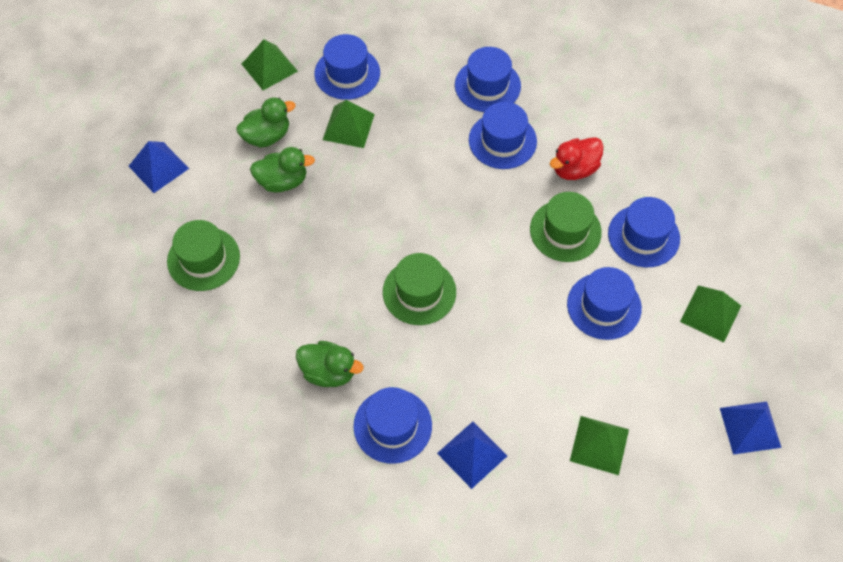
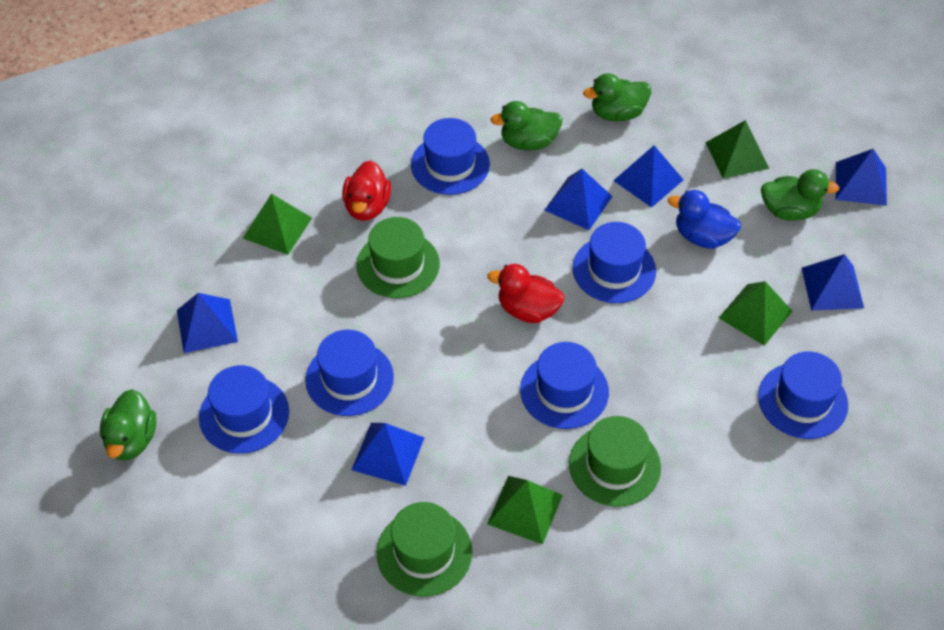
blue duck: none = 0 -> [668,190,741,249] = 1
blue pyramid: [129,141,189,193] [437,422,507,489] [720,401,782,455] = 3 -> [177,293,238,353] [351,423,425,486] [545,169,613,230] [613,145,684,208] [802,254,864,310] [836,149,887,206] = 6
green duck: [236,98,296,148] [250,147,315,192] [296,341,364,387] = 3 -> [100,389,156,461] [490,101,563,151] [583,73,651,122] [761,169,839,221] = 4
red duck: [550,137,604,180] = 1 -> [342,160,391,221] [487,264,564,323] = 2

